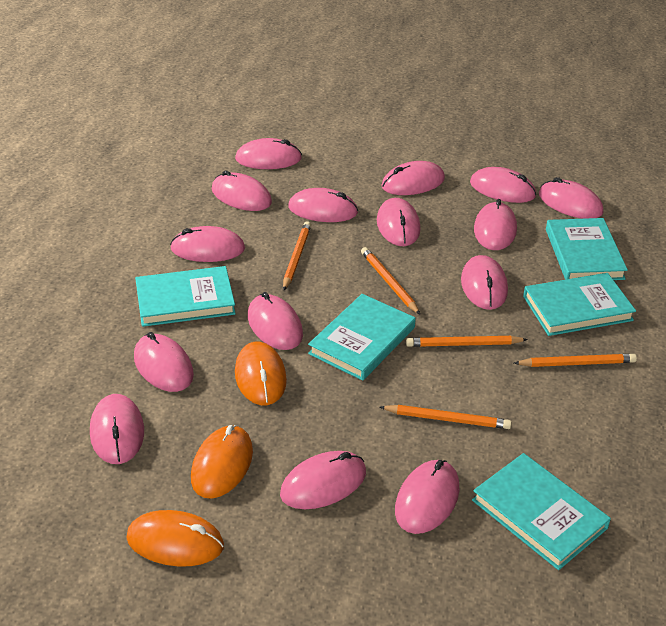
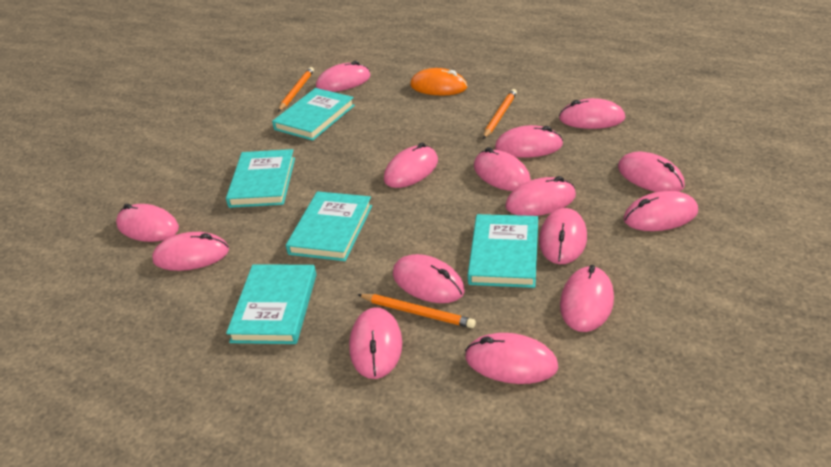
orange mouse: [126,510,224,567] [191,425,253,499] [235,342,287,405] = 3 -> [410,68,467,95] = 1
orange pencil: [283,221,311,290] [361,247,420,315] [380,405,512,429] [406,336,528,347] [514,354,637,367] = 5 -> [278,67,314,112] [357,294,476,328] [483,89,517,139] = 3

